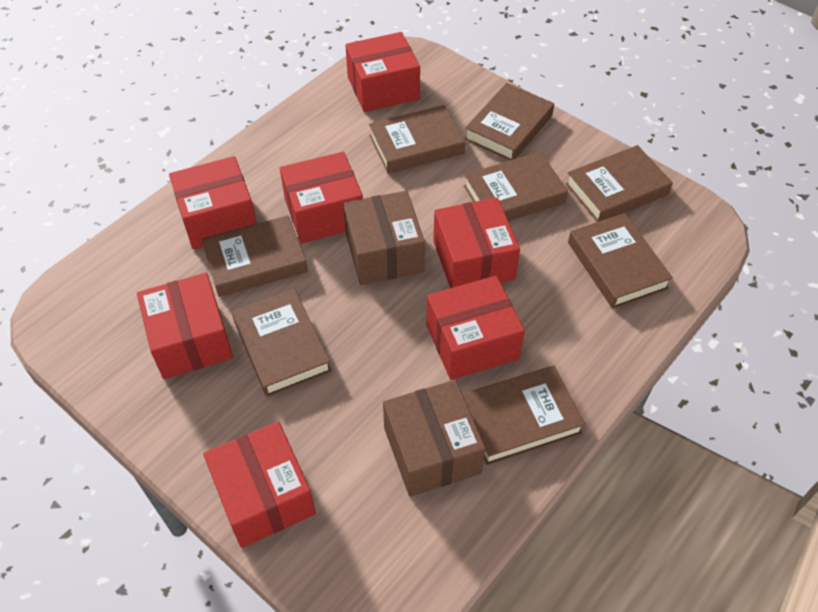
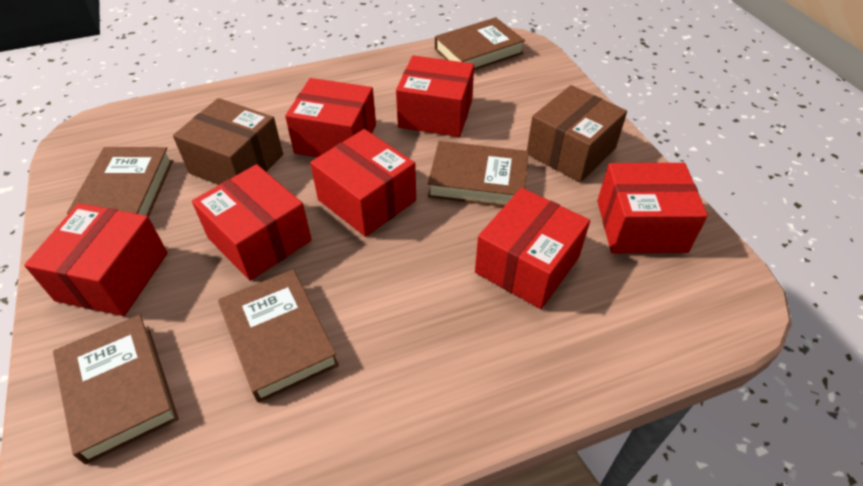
brown book: [201,215,308,297] [232,289,331,397] [369,105,465,174] [462,366,585,465] [464,83,554,161] [464,152,568,221] [565,145,673,222] [568,213,673,309] = 8 -> [53,315,179,464] [67,147,173,217] [218,269,339,403] [428,141,529,207] [435,17,525,70] = 5

